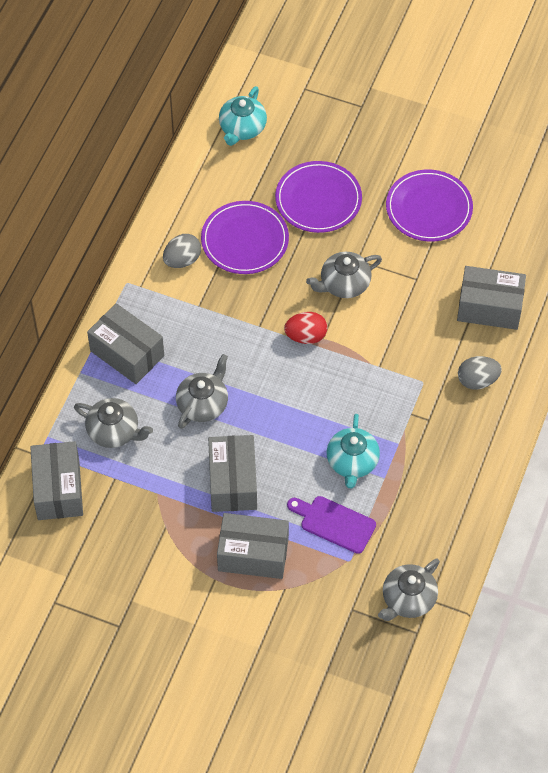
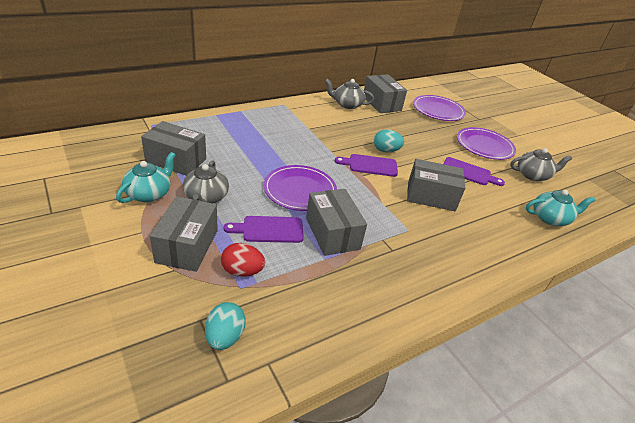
grey egg: [163,234,201,268] [458,356,502,389] = 2 -> none = 0
grey teapot: [74,398,153,448] [176,354,228,429] [306,252,382,298] [378,558,440,621] = 4 -> [183,160,229,203] [325,79,375,109] [510,148,572,181] = 3
purple cutting board: [287,496,376,554] = 1 -> [224,216,304,243] [335,154,398,177] [443,157,505,186] = 3
turquoise egg: none = 0 -> [205,302,246,350] [374,129,404,152] = 2

